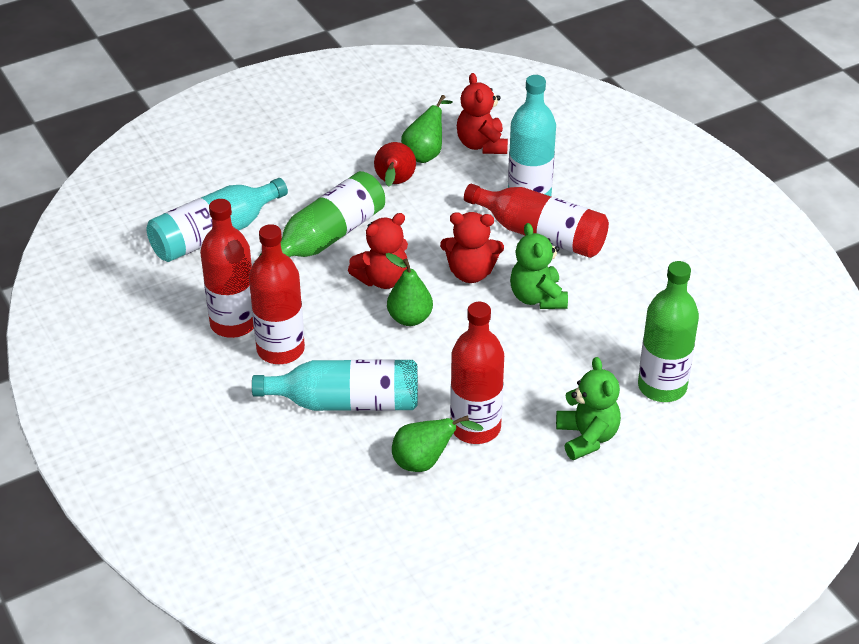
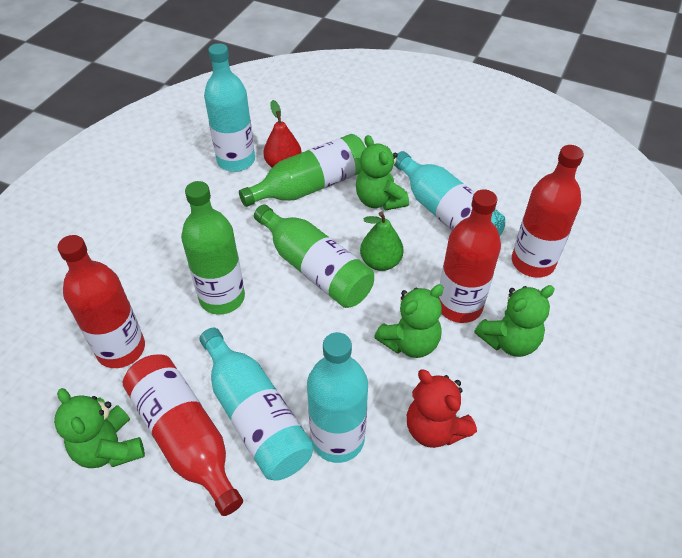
green bottle: [259,171,385,257] [638,261,699,402] = 2 -> [181,181,245,315] [239,134,366,207] [254,204,374,308] = 3
green pear: [386,253,433,326] [392,415,484,472] [401,95,453,163] = 3 -> [360,211,404,271] = 1
green teddy bear: [510,223,568,309] [556,357,621,460] = 2 -> [54,388,145,468] [356,135,409,211] [374,284,444,358] [474,285,555,357] = 4
red teddy bear: [348,213,408,289] [440,212,504,283] [457,73,508,154] = 3 -> [407,369,477,448] = 1
turquoise bottle: [146,178,288,262] [252,359,418,411] [508,75,556,196] = 3 -> [200,328,314,480] [204,43,255,172] [307,332,368,463] [394,151,505,237] = 4

